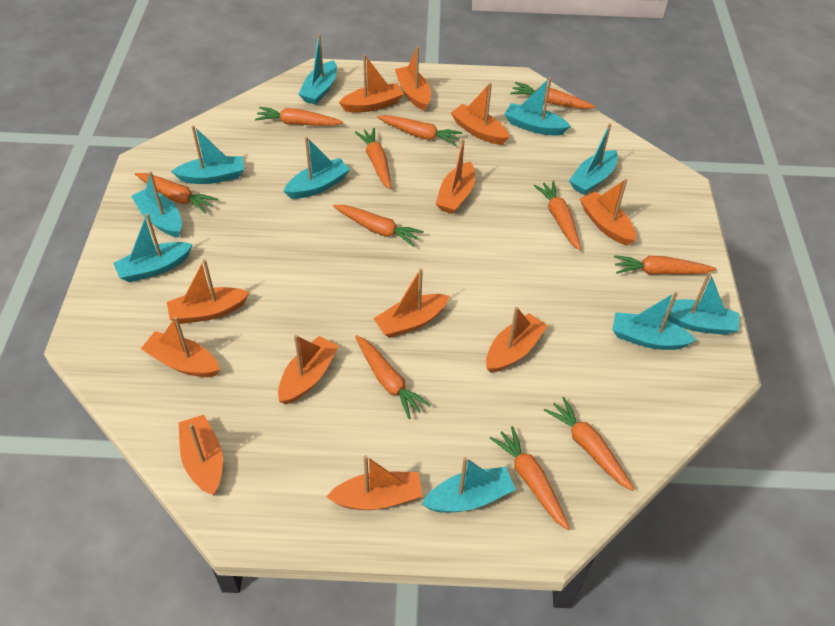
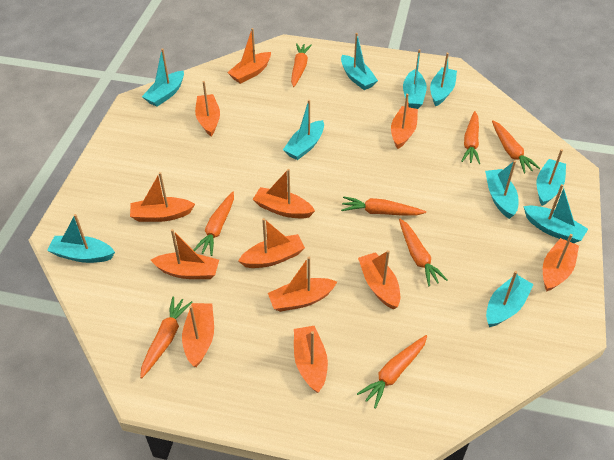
orange carrot: [135,173,218,213] [255,107,343,126] [333,205,424,247] [355,128,391,190] [355,335,430,419] [377,115,463,146] [490,426,570,530] [510,82,595,109] [534,181,581,250] [544,397,634,491] [614,255,716,275] = 11 -> [140,296,193,379] [194,191,234,256] [291,43,312,87] [341,196,426,216] [357,335,427,409] [399,219,447,286] [461,111,480,164] [492,120,540,173] = 8

